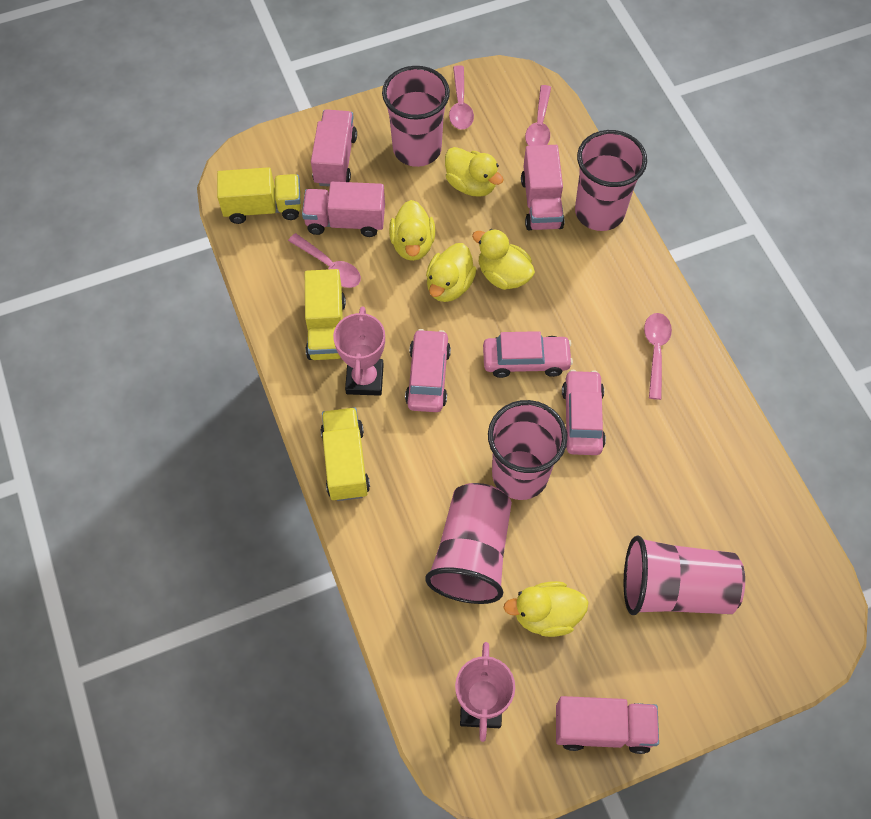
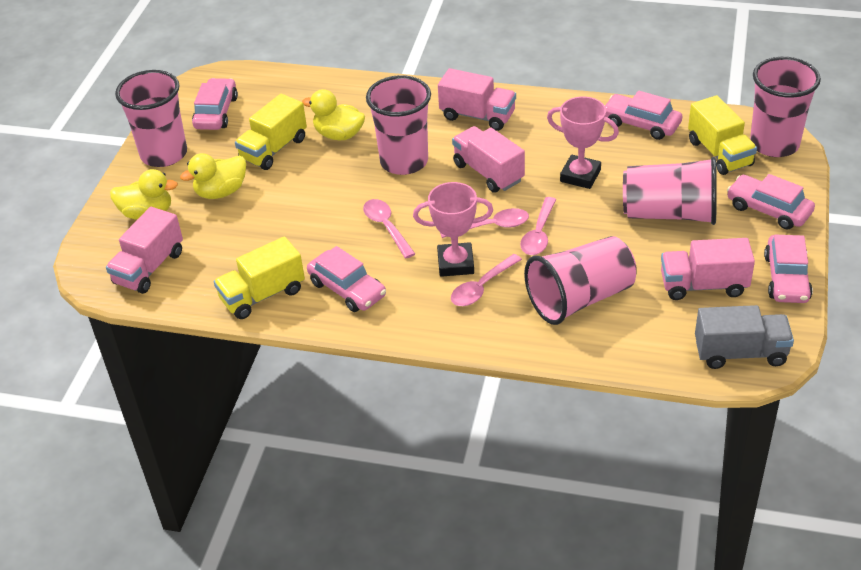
grey truck: none = 0 -> [695,305,794,369] = 1
pink car: [405,329,451,412] [483,331,573,378] [562,370,606,455] = 3 -> [192,78,238,130] [307,246,386,312] [605,91,682,140] [727,174,815,230] [764,235,813,303] = 5
yellow duck: [389,200,435,261] [426,243,477,302] [445,147,504,197] [472,229,535,290] [503,581,588,637] = 5 -> [110,169,178,220] [180,153,246,199] [302,89,365,140] = 3

